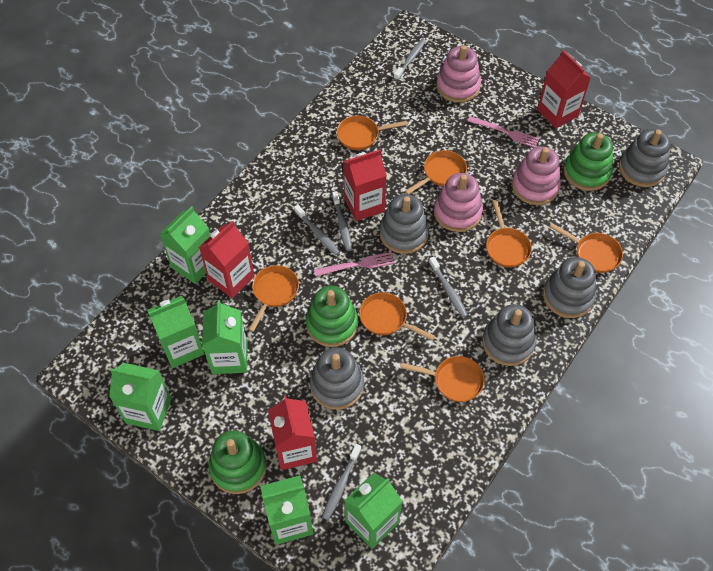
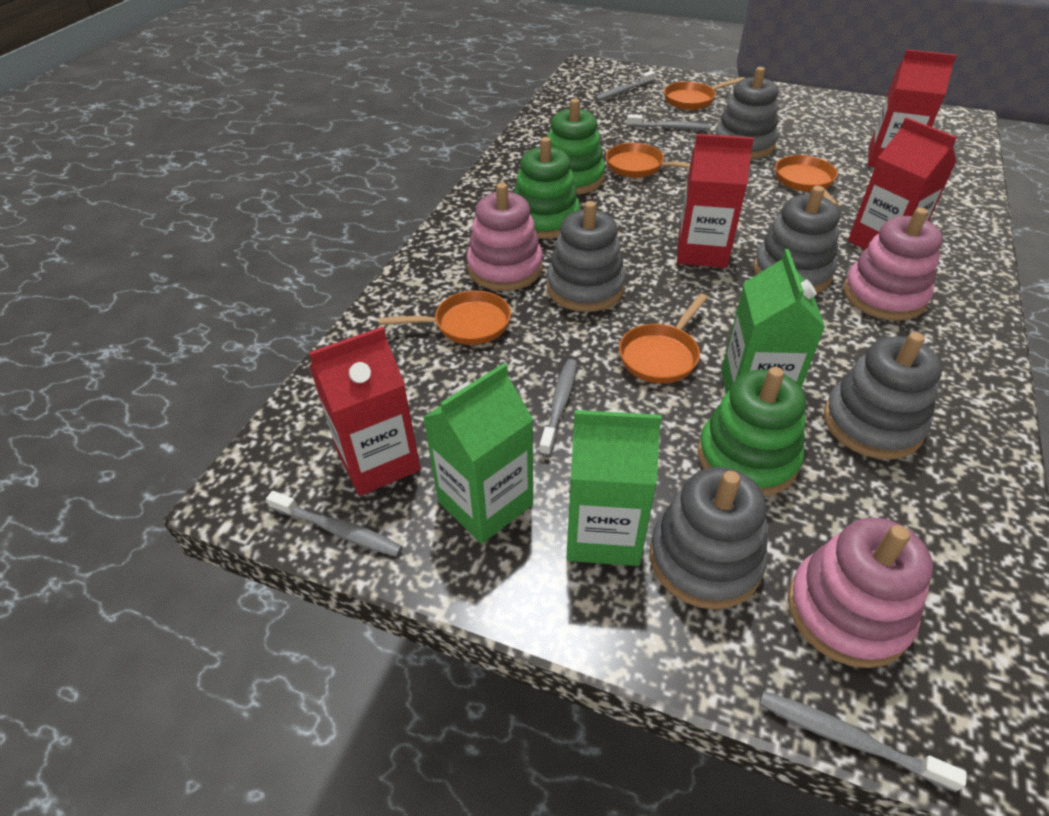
green carton: [109,363,171,431] [147,296,205,368] [160,206,210,284] [202,300,247,374] [260,475,313,545] [344,473,403,549] = 6 -> [423,363,533,544] [566,410,662,566] [721,249,825,394] = 3
orange pan: [248,265,299,332] [337,116,408,150] [359,292,435,341] [400,356,485,402] [405,150,467,194] [486,200,532,268] [550,223,623,273] = 7 -> [380,291,511,345] [606,143,690,178] [619,294,708,384] [664,77,744,110] [775,155,839,207] = 5
pink fork: [314,252,394,277] [468,116,539,148] = 2 -> none = 0

